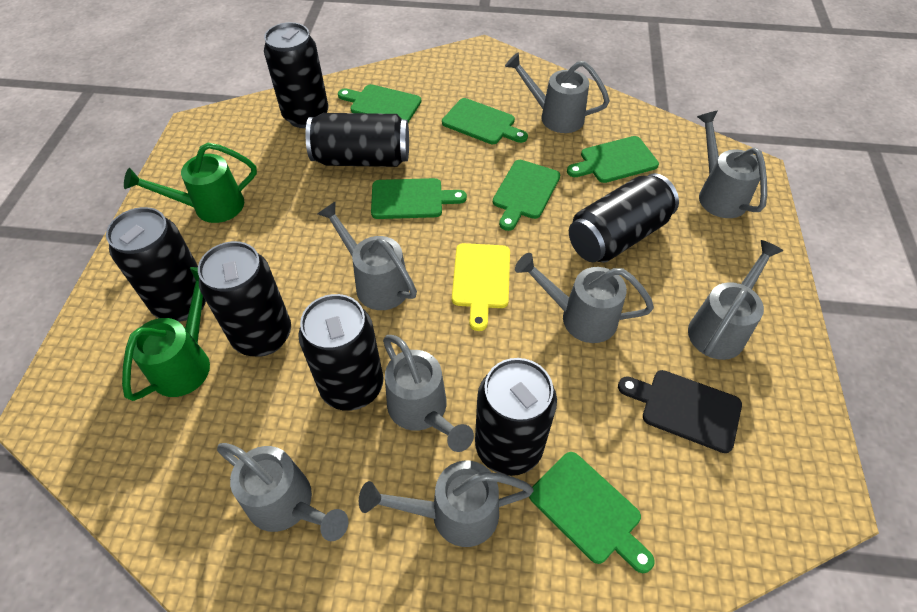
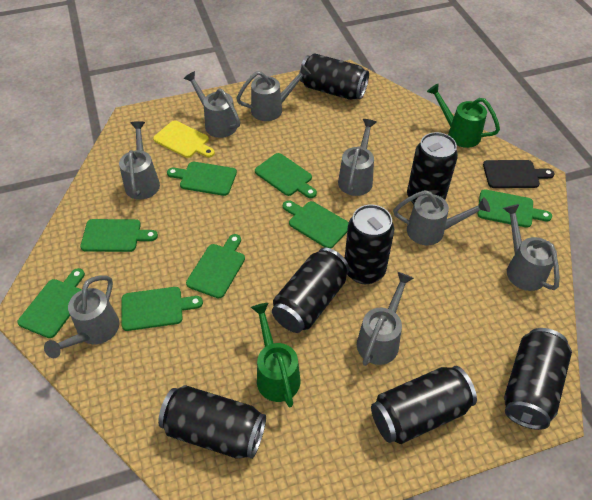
green cutting board: [338,84,422,123] [371,178,467,219] [442,98,528,144] [493,160,560,231] [529,452,655,573] [567,136,659,183] = 6 -> [17,268,85,338] [80,219,158,252] [121,287,203,331] [167,162,237,196] [186,234,245,299] [255,153,317,198] [283,200,349,249] [477,189,552,228] = 8

